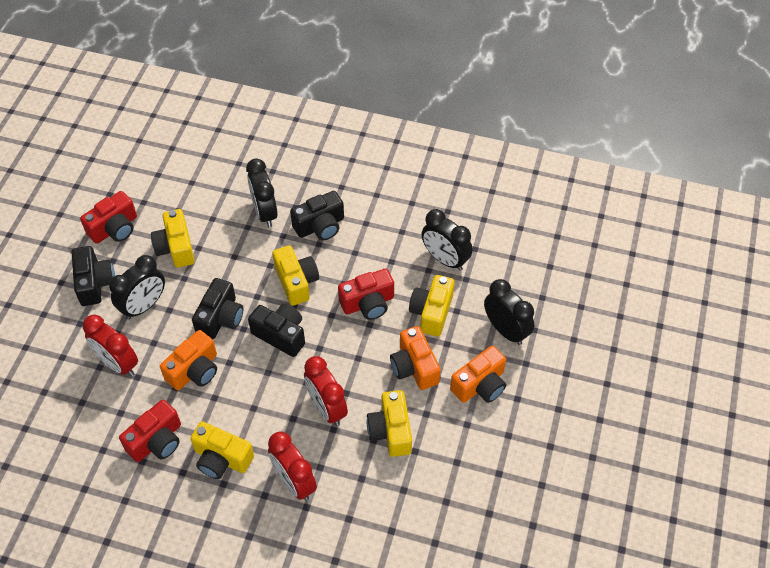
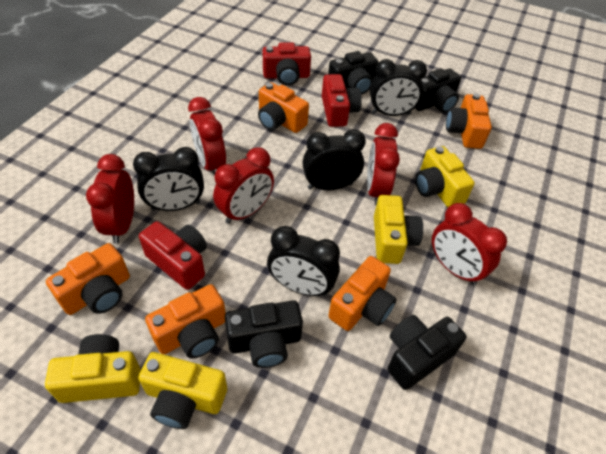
orange camera: [160,330,217,390] [390,326,441,390] [450,346,506,403] = 3 -> [46,243,130,315] [145,284,226,359] [258,82,309,133] [328,256,397,331] [446,93,492,149] = 5
red clock: [83,315,138,376] [268,431,317,500] [304,356,348,426] = 3 -> [86,154,134,244] [188,97,226,175] [213,147,274,224] [367,123,400,205] [432,203,507,285] = 5
yellow camera: [151,209,195,268] [190,421,254,479] [272,245,319,306] [367,390,412,457] [409,275,454,337] = 5 -> [45,334,141,403] [138,352,227,429] [374,195,423,264] [415,146,475,207] = 4

